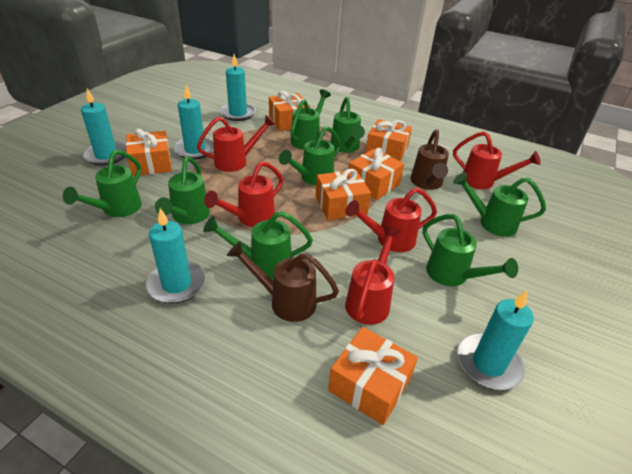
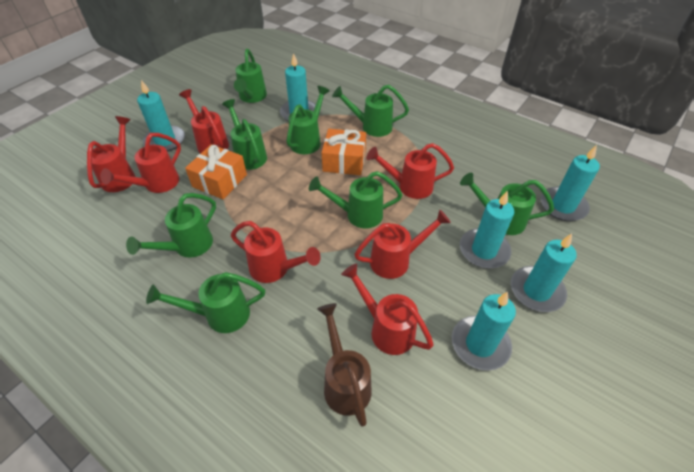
brown watering can: [227,241,339,322] [410,129,449,190] = 2 -> [317,303,372,427] = 1
orange gift: [126,128,172,176] [269,91,310,131] [316,169,371,220] [328,327,418,425] [348,148,404,200] [366,119,412,161] = 6 -> [185,144,247,199] [321,129,366,175] = 2
red watering can: [197,115,275,172] [204,161,283,227] [345,225,401,325] [346,187,437,252] [453,131,541,189] = 5 -> [87,116,135,192] [100,133,181,193] [179,89,229,154] [231,221,321,283] [341,264,434,355] [354,210,451,279] [366,143,454,199] = 7
turquoise candle: [81,88,126,166] [146,208,206,303] [174,85,214,160] [220,54,256,121] [457,290,534,390] = 5 -> [137,80,185,152] [280,53,316,121] [452,292,516,371] [460,190,514,269] [511,234,577,312] [541,145,600,221] = 6

